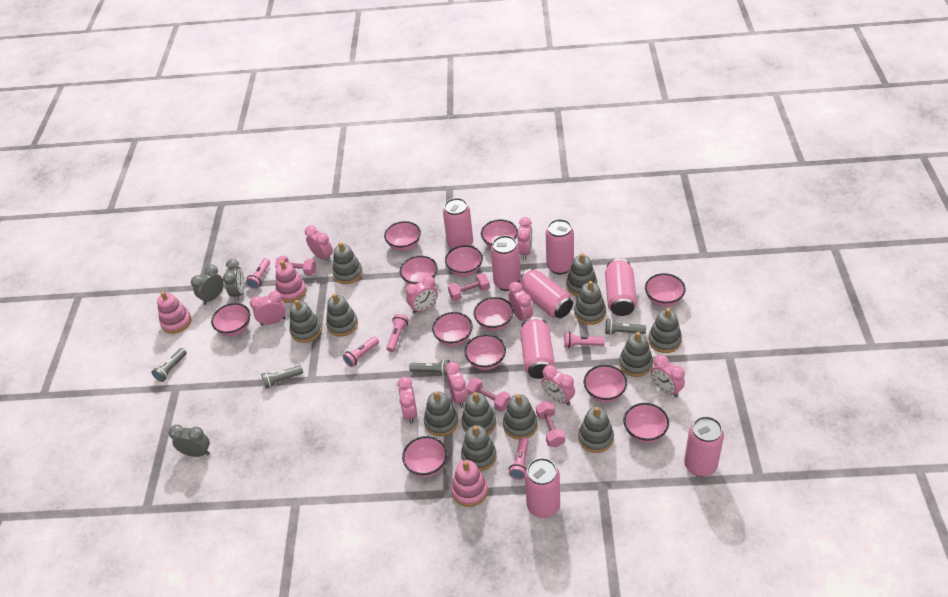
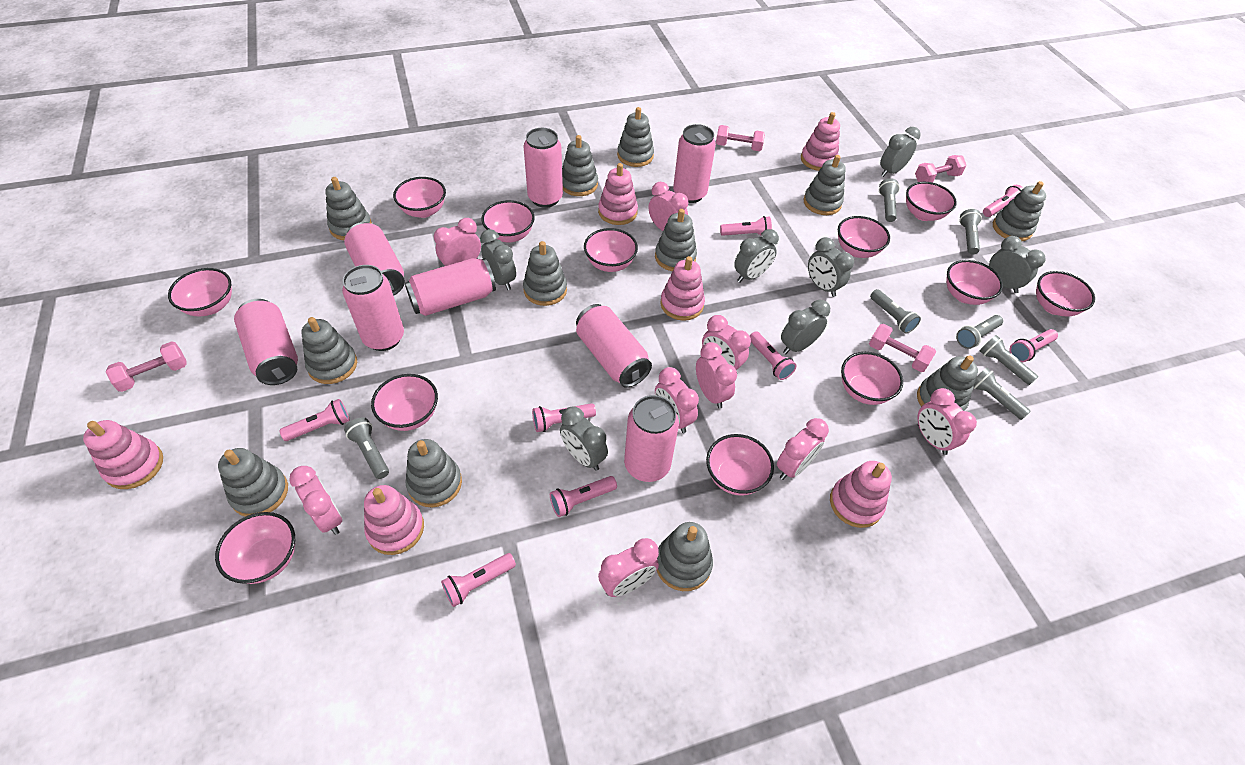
grey clock: [169,425,210,457] [191,264,224,305] [223,259,245,301] = 3 -> [480,229,516,290] [560,406,608,471] [734,229,779,283] [781,299,830,354] [808,237,854,297] [880,127,921,177] [989,236,1046,293] = 7
grey flashlight: [151,348,187,382] [261,365,303,389] [409,359,450,376] [605,318,646,335] = 4 -> [344,417,389,479] [870,289,921,333] [879,178,900,222] [956,315,1003,349] [959,209,982,254] [974,367,1031,420] [980,335,1038,385] = 7
pink flashlight: [246,258,270,289] [343,336,379,367] [386,314,409,352] [509,437,529,480] [564,331,605,348] = 5 -> [279,399,350,441] [441,553,516,607] [532,403,596,432] [550,476,617,517] [720,216,772,236] [750,331,796,380] [983,185,1023,217] [1009,329,1058,362] = 8
pink stacking toy: [157,291,192,334] [276,261,306,303] [451,460,488,507] = 3 -> [83,420,163,489] [364,485,424,555] [598,163,638,225] [660,256,705,321] [801,112,840,171] [830,461,892,528] = 6

